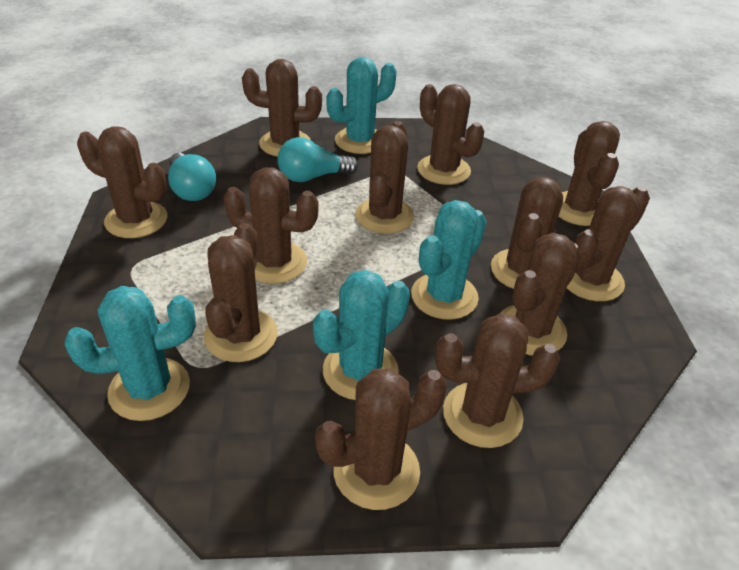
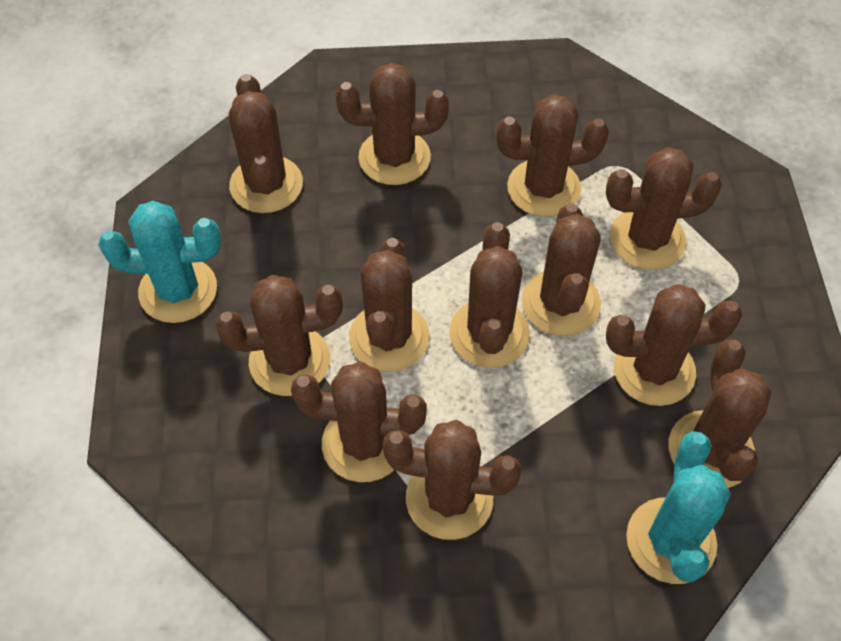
turquoise cactus: [65,286,196,421] [313,270,410,400] [326,57,397,154] [411,200,487,320] = 4 -> [99,201,221,323] [626,431,731,584] = 2
turquoise light bulb: [168,153,216,201] [277,137,358,182] = 2 -> none = 0

